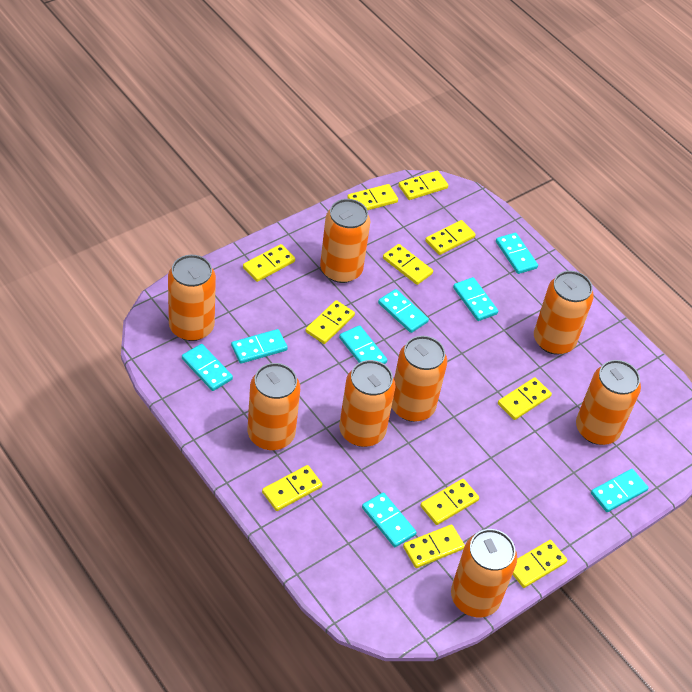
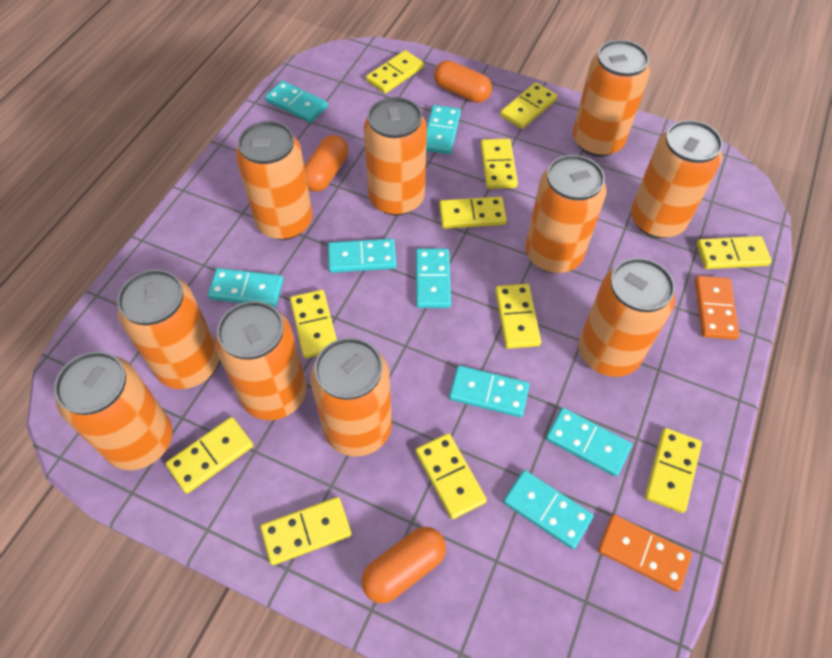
orange can: [168,255,216,341] [248,363,300,450] [320,199,371,283] [339,360,396,447] [392,336,447,422] [451,529,517,617] [534,271,594,355] [576,360,641,445] = 8 -> [54,351,172,470] [117,270,219,389] [215,301,307,420] [236,121,313,240] [310,338,392,456] [363,97,427,216] [525,155,607,273] [573,40,650,157] [579,258,676,377] [631,120,723,238] = 10
orange capsule: none = 0 -> [304,135,348,192] [361,527,446,603] [434,60,492,103] = 3
orange domino: none = 0 -> [598,514,692,592] [695,276,740,340] = 2

